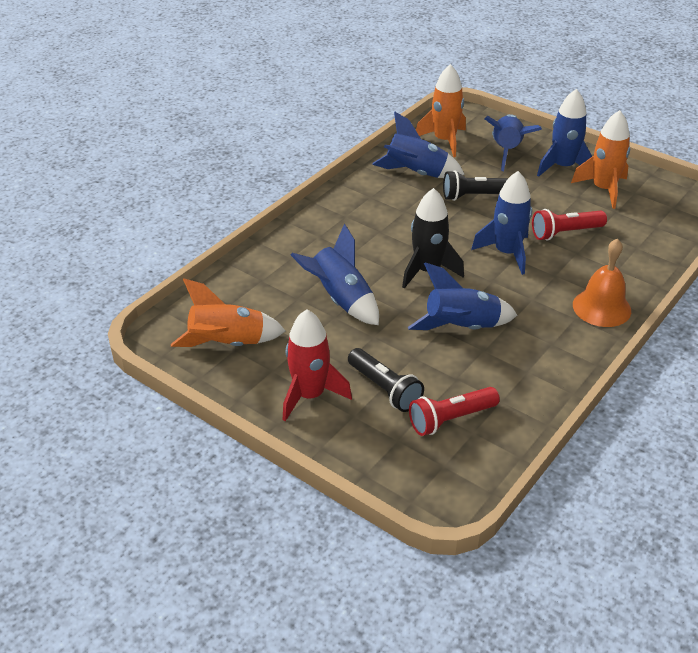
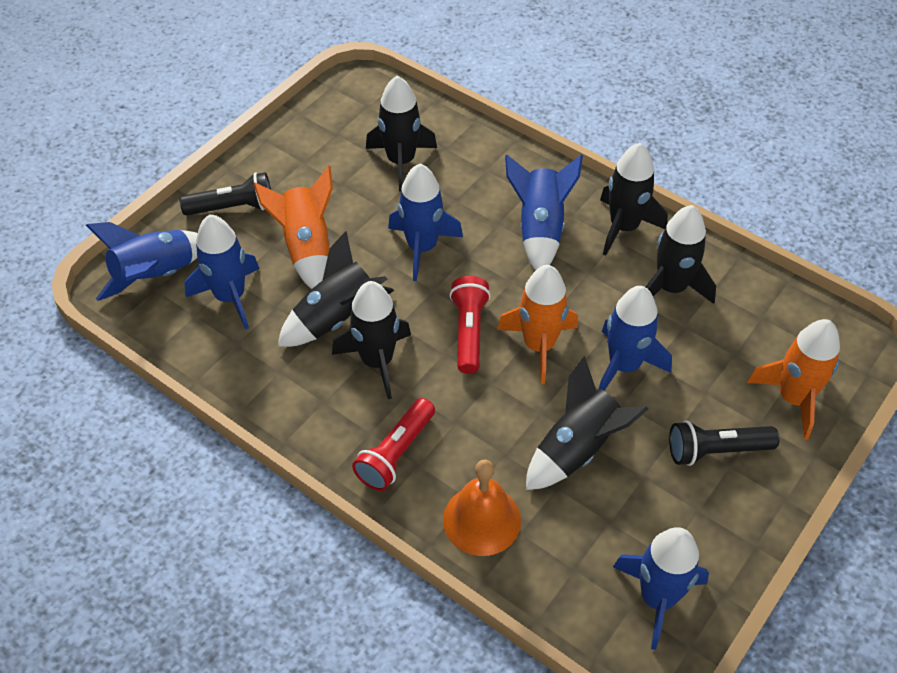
black rocket: [402,188,464,288] = 1 -> [278,231,394,347] [332,281,411,399] [366,76,437,191] [526,356,649,490] [600,143,668,256] [646,205,716,304] = 6
red rocket: [283,309,352,421] = 1 -> none = 0

